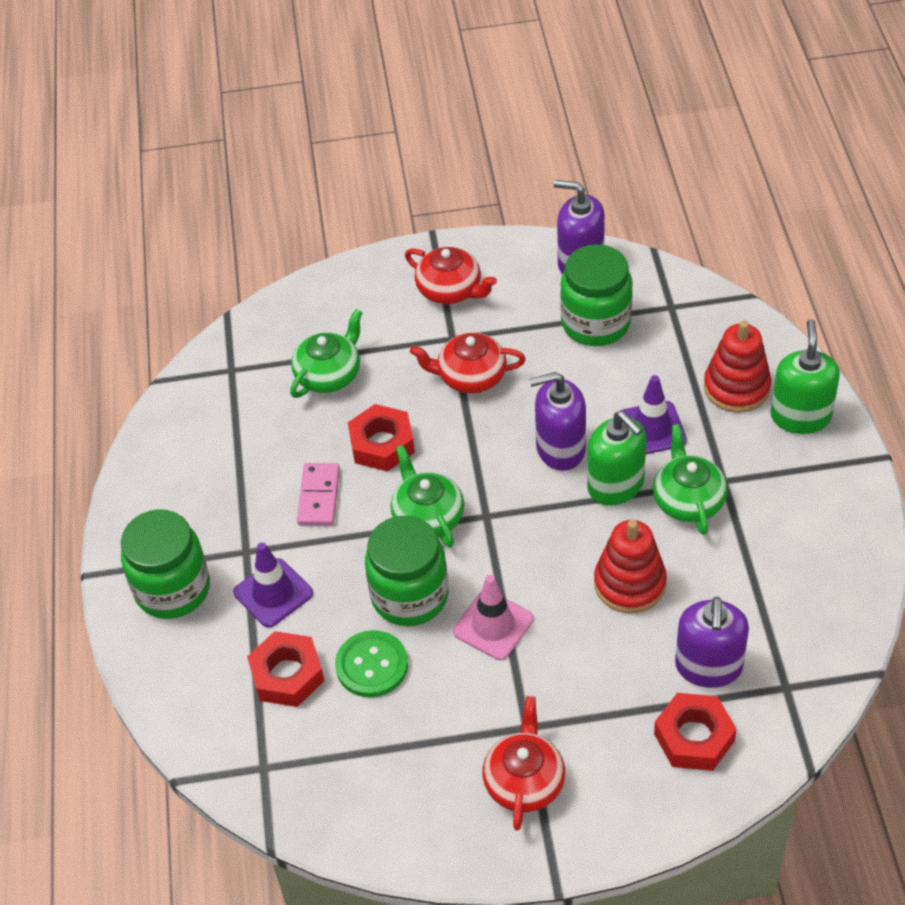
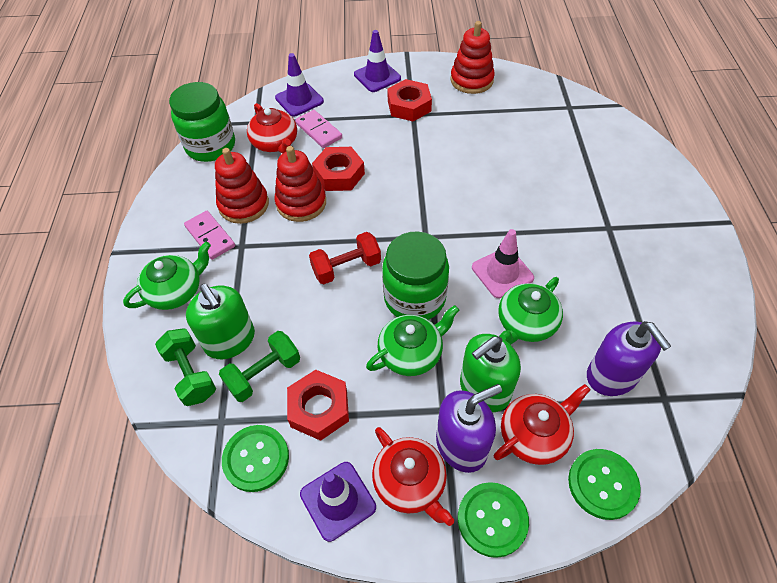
green button: [335,630,408,697] = 1 -> [222,425,289,492] [458,482,529,558] [568,449,641,520] = 3
green dumbbell: none = 0 -> [155,328,216,406] [219,331,300,402] = 2
green jar: [121,509,210,619] [365,516,448,626] [560,244,633,346] = 3 -> [169,82,235,162] [382,231,449,320] = 2
pink domino: [297,463,340,525] = 1 -> [184,211,235,260] [295,110,342,148] = 2
purple soap dispenser: [529,372,586,471] [554,180,605,274] [675,597,749,688] = 3 -> [436,384,502,473] [587,321,671,396] = 2
purple traffic cone: [233,542,313,628] [621,375,687,454] = 2 -> [275,53,324,117] [300,462,376,542] [354,30,401,92] = 3
red dumbbell: none = 0 -> [309,232,381,285] = 1
red stacking toy: [594,520,667,613] [704,320,771,413] = 2 -> [215,148,269,224] [275,146,326,222] [450,21,495,94] = 3

